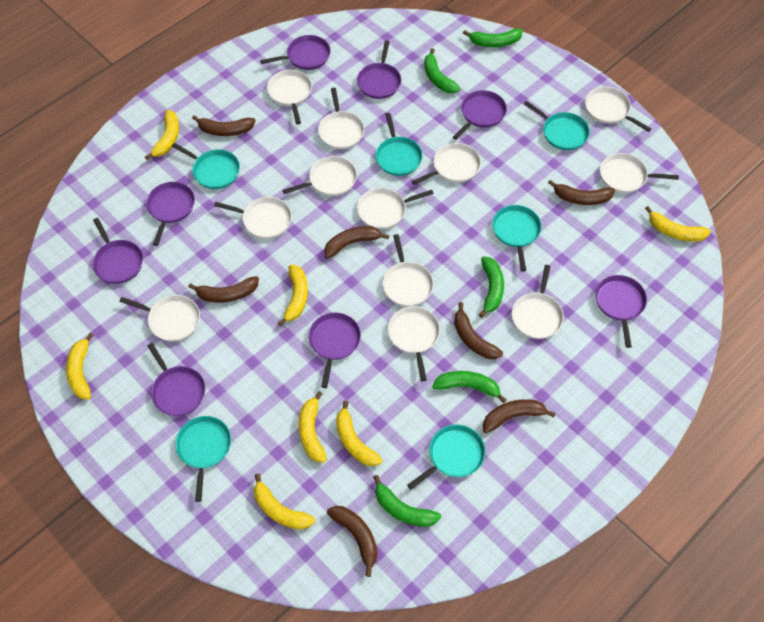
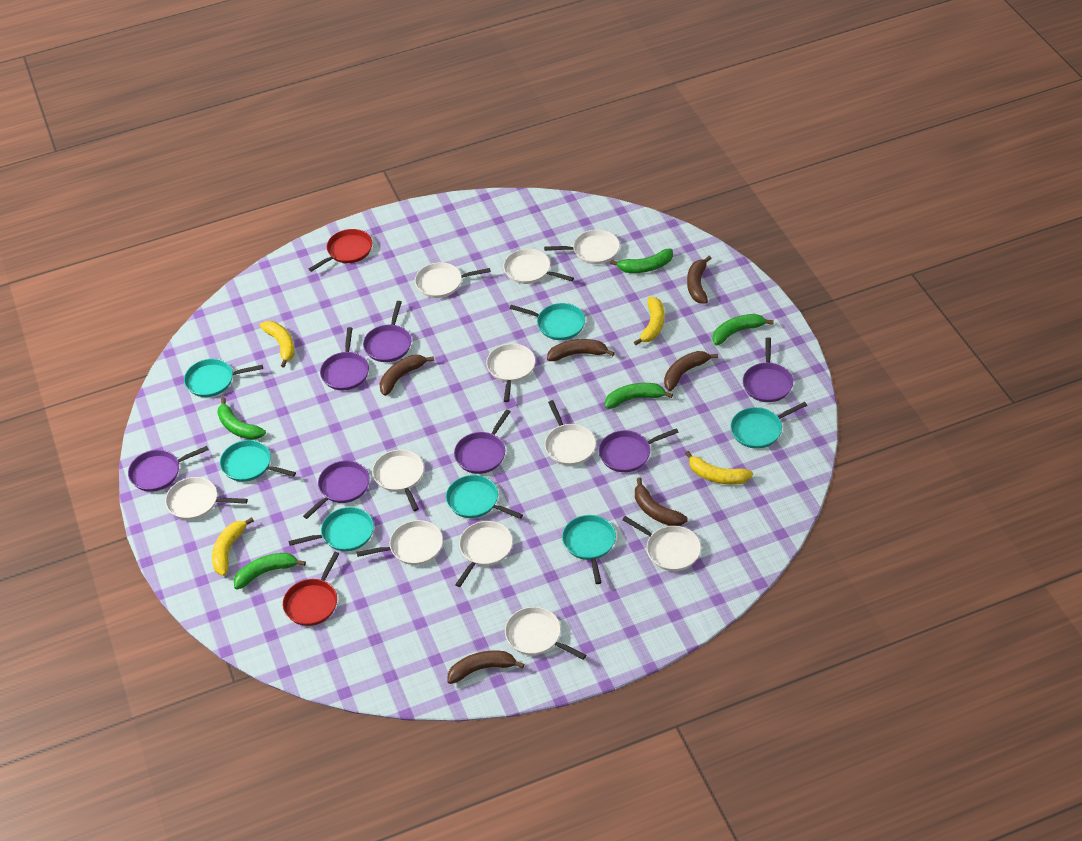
brown banana: [188,276,259,303] [192,115,255,136] [324,226,389,259] [327,506,378,577] [454,302,503,359] [483,399,556,433] [548,180,615,205] = 7 -> [379,355,434,396] [448,651,524,684] [547,339,615,361] [635,477,688,526] [664,351,718,391] [687,256,711,303] = 6
purple pan: [92,218,143,284] [146,182,195,246] [147,343,205,416] [260,35,331,70] [308,313,361,388] [357,40,401,99] [453,90,507,140] [595,275,647,348] = 8 -> [128,446,209,492] [303,461,370,519] [320,327,369,390] [363,301,411,362] [454,410,510,474] [599,428,679,472] [743,337,793,402] = 7
red pan: none = 0 -> [283,552,340,626] [309,229,372,272] = 2
turquoise pan: [172,143,240,189] [175,416,231,502] [375,113,423,176] [407,424,485,490] [492,205,542,272] [524,101,590,150] = 6 -> [184,359,263,397] [220,440,296,482] [288,507,374,551] [446,475,523,519] [510,303,585,340] [562,515,616,584] [730,402,807,449] = 7
white pan: [120,295,200,341] [214,197,292,239] [267,70,312,124] [283,156,357,196] [318,88,364,149] [357,188,434,229] [383,234,434,307] [388,306,440,381] [412,143,481,185] [512,265,564,339] [585,87,651,132] [600,153,679,193] = 12 -> [165,477,248,520] [357,520,443,565] [372,450,424,511] [415,262,491,298] [455,521,513,587] [486,344,535,402] [503,249,574,284] [505,607,586,660] [544,230,620,264] [545,400,596,466] [622,516,701,571] = 11
yellow banana: [66,333,94,399] [145,110,179,160] [254,473,315,530] [278,265,308,326] [299,391,327,463] [336,401,382,466] [645,206,711,242] = 7 -> [212,517,254,576] [260,321,295,367] [634,297,664,345] [685,451,753,485] = 4

